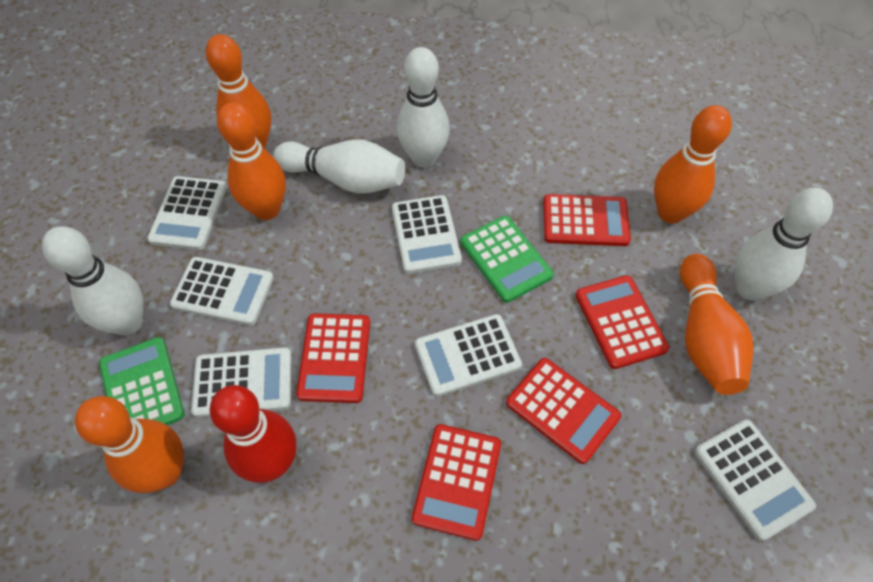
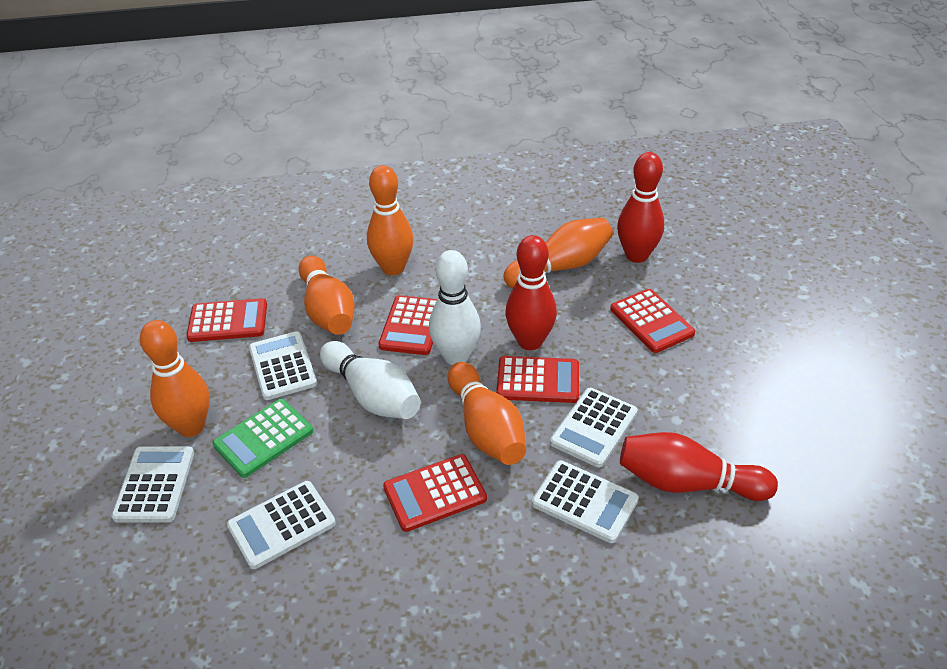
green calculator: [99,337,184,425] [460,216,554,303] = 2 -> [213,399,313,478] = 1
red bowling pin: [209,385,296,483] = 1 -> [505,235,557,350] [617,152,664,263] [620,432,778,501] = 3
white bowling pin: [42,226,143,336] [273,139,405,194] [397,47,450,168] [735,187,833,301] = 4 -> [320,341,421,419] [429,250,481,365] = 2
white calculator: [147,176,227,250] [170,257,274,325] [191,347,291,418] [392,195,462,274] [415,314,522,397] [695,419,816,541] = 6 -> [111,446,194,523] [227,481,336,569] [249,331,317,400] [532,460,639,543] [550,388,638,468] = 5

